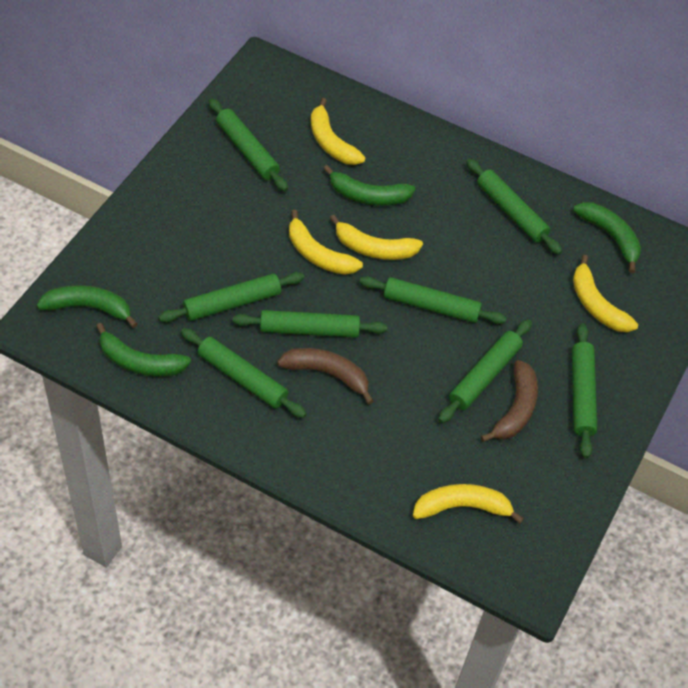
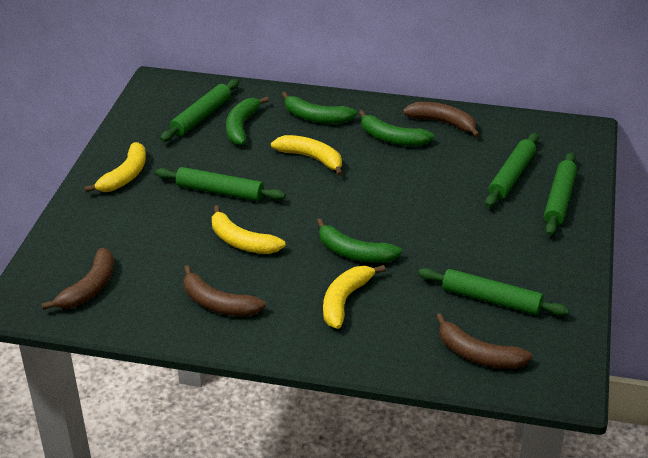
brown banana: [277,348,373,404] [481,360,538,442] = 2 -> [41,248,114,310] [183,265,266,316] [403,102,480,137] [436,313,533,369] = 4
green rolling pin: [158,272,304,323] [181,328,307,418] [209,98,288,192] [233,310,387,338] [359,276,507,324] [438,319,532,423] [466,159,562,255] [572,323,597,458] = 8 -> [155,167,286,201] [160,79,239,142] [418,268,569,316] [485,133,539,207] [544,152,577,236] = 5
yellow banana: [289,210,363,275] [311,98,366,165] [330,215,423,260] [413,484,524,524] [573,255,638,332] = 5 -> [84,142,146,192] [212,205,285,254] [271,135,343,176] [323,265,385,329] = 4

